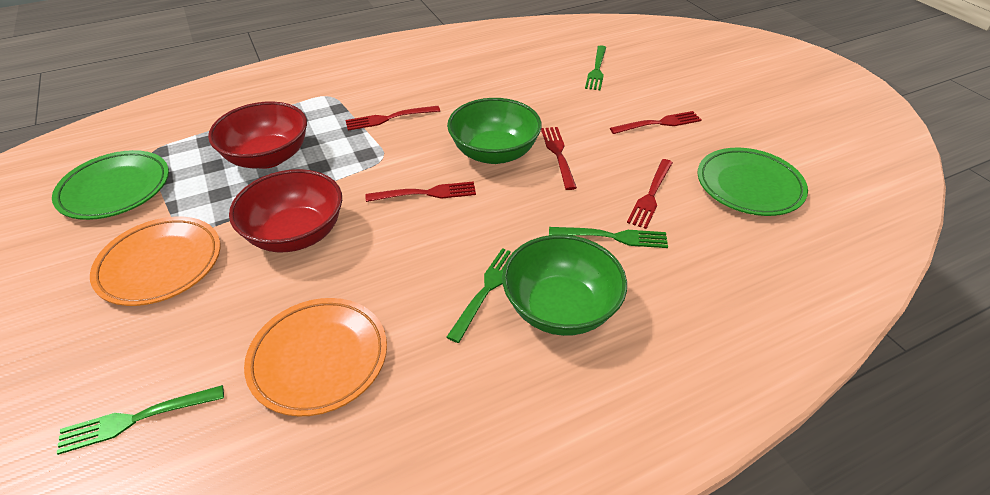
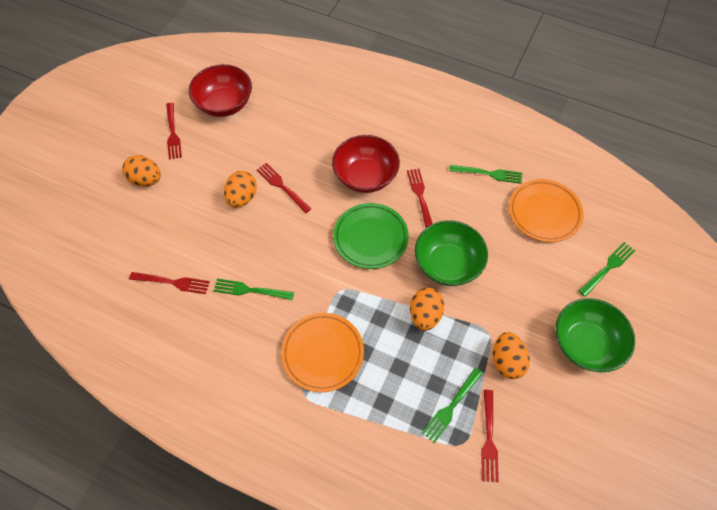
green plate: [52,150,169,220] [697,148,808,216] = 2 -> [333,203,409,269] = 1
orange egg: none = 0 -> [122,155,161,187] [224,171,257,208] [410,288,444,331] [493,332,530,379] = 4

